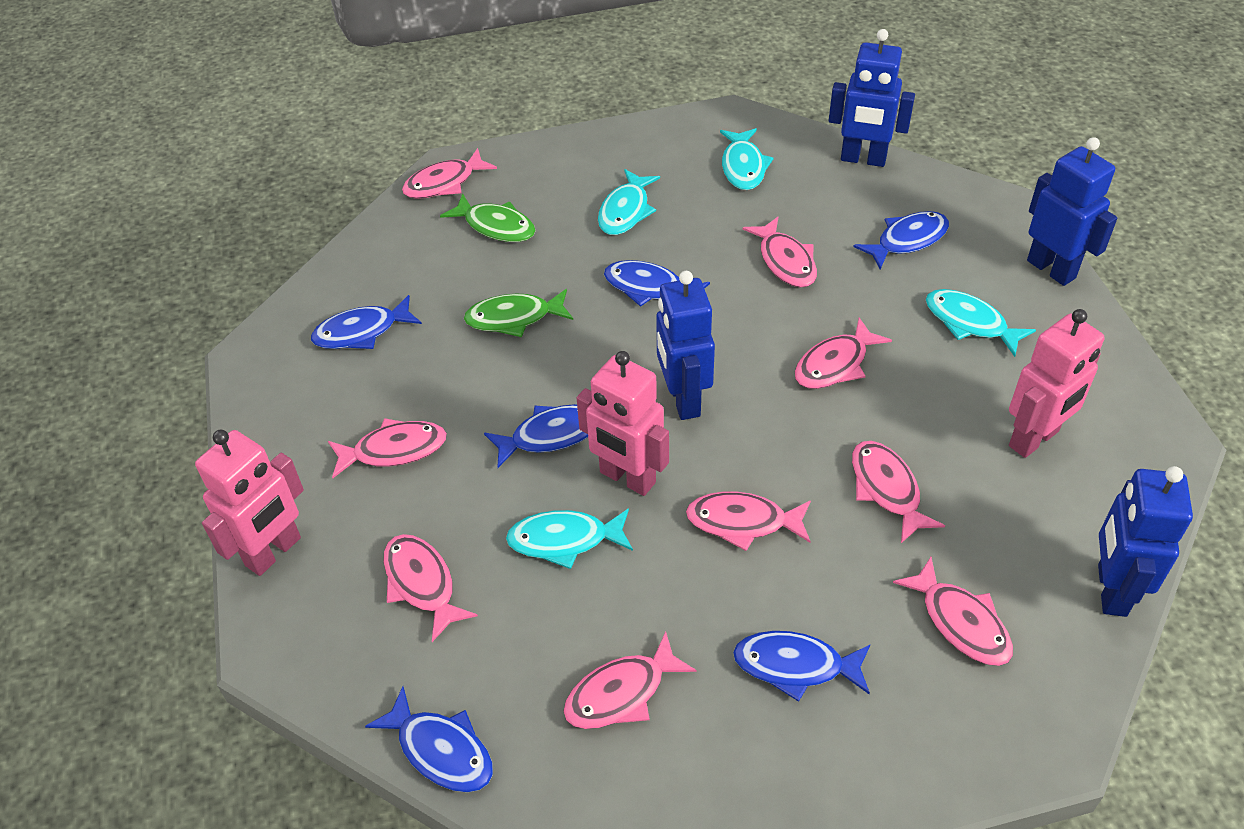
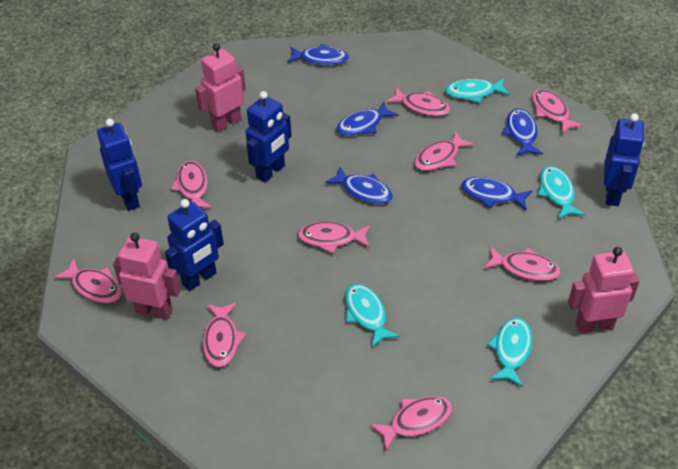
blue fish: [311,295,422,349] [365,687,493,792] [484,404,588,468] [604,260,710,307] [733,631,871,702] [853,211,949,269] = 6 -> [287,44,349,65] [325,167,393,204] [336,101,398,136] [461,177,533,211] [502,109,543,156] = 5
green fish: [440,193,536,242] [464,289,573,337] = 2 -> none = 0

